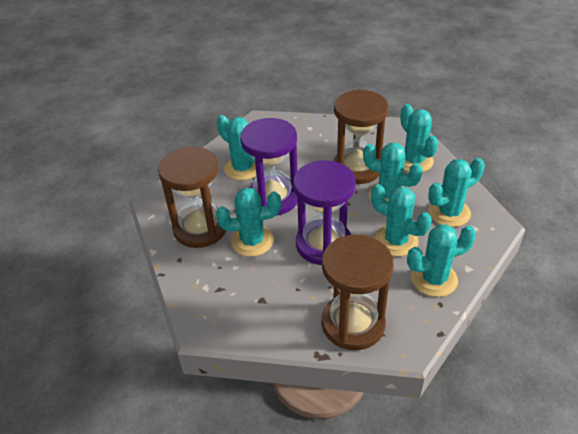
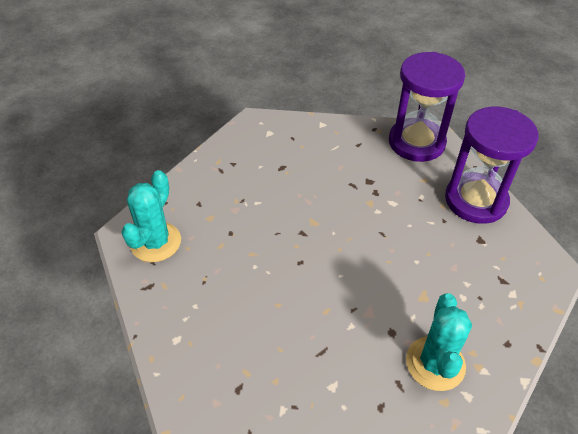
brown hourglass: [158,146,226,248] [322,235,394,350] [333,89,388,184] = 3 -> none = 0
turquoise cactus: [216,188,281,257] [217,115,256,180] [363,143,423,202] [371,184,432,257] [400,104,438,172] [407,224,476,297] [428,158,485,227] = 7 -> [121,170,181,262] [406,293,472,391] = 2

